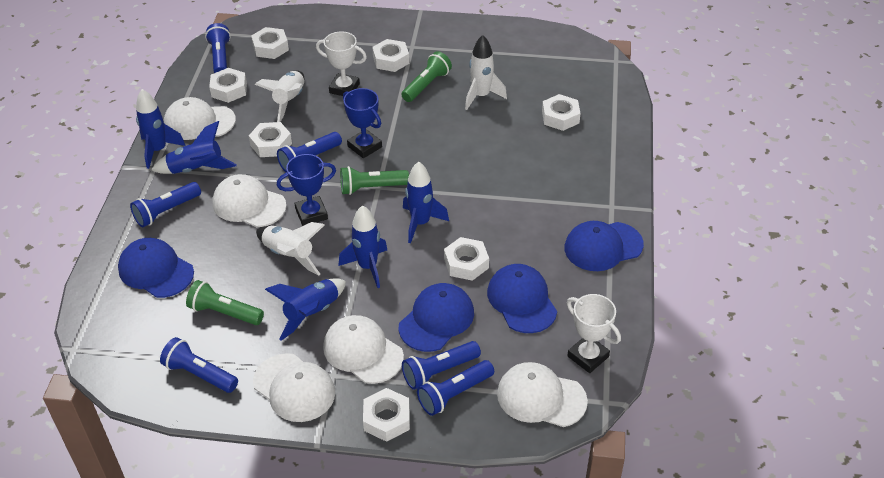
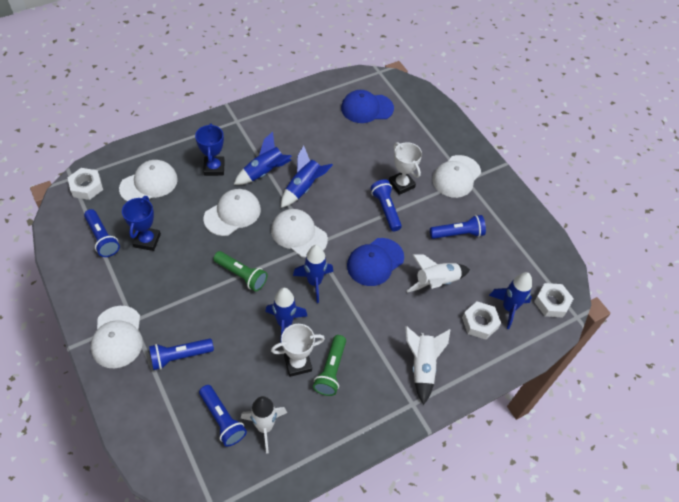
blue cap: [118,238,194,298] [398,283,474,352] [487,264,557,333] [565,221,644,271] = 4 -> [341,90,394,123] [347,238,404,286] = 2
blue flashlight: [130,182,201,227] [160,337,238,393] [205,23,231,73] [277,132,342,172] [402,341,481,390] [417,360,494,416] = 6 -> [84,209,120,257] [149,338,214,370] [199,385,247,447] [370,179,402,231] [430,215,486,239] = 5
green flashlight: [186,280,264,325] [340,166,409,195] [401,51,452,102] = 3 -> [213,251,267,291] [313,335,346,396] = 2
white nut: [209,68,247,103] [249,122,292,157] [251,27,289,59] [363,388,410,442] [372,39,409,72] [444,237,489,281] [542,94,581,131] = 7 -> [67,168,103,200] [462,302,501,340] [534,283,574,317] = 3

